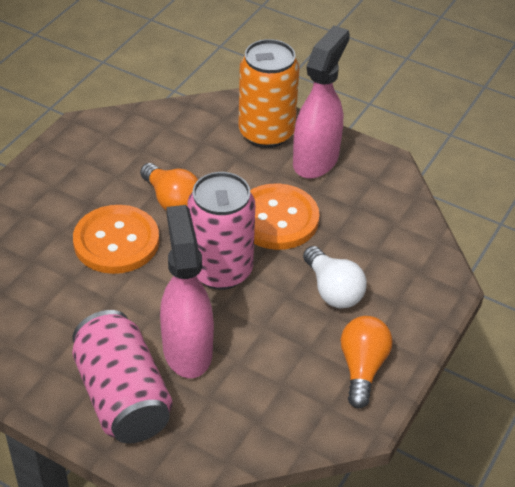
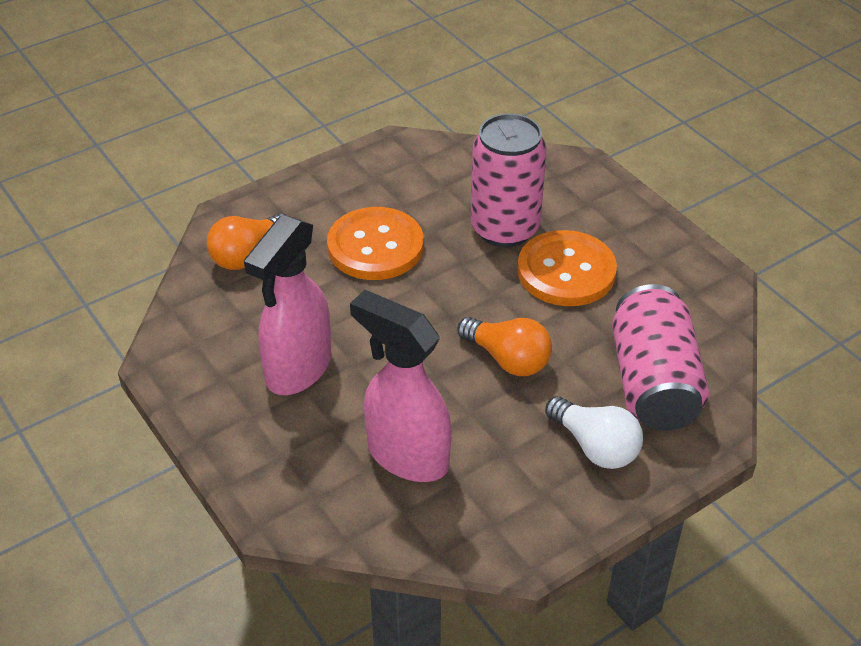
orange can: [238,39,299,148] = 1 -> none = 0

